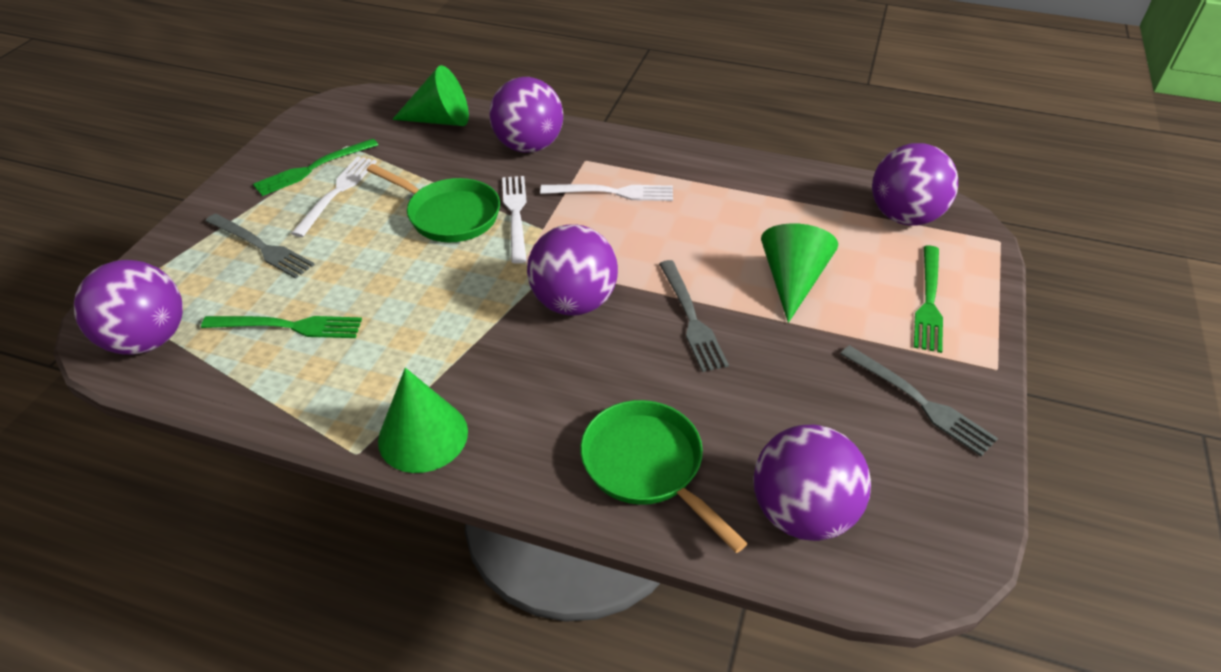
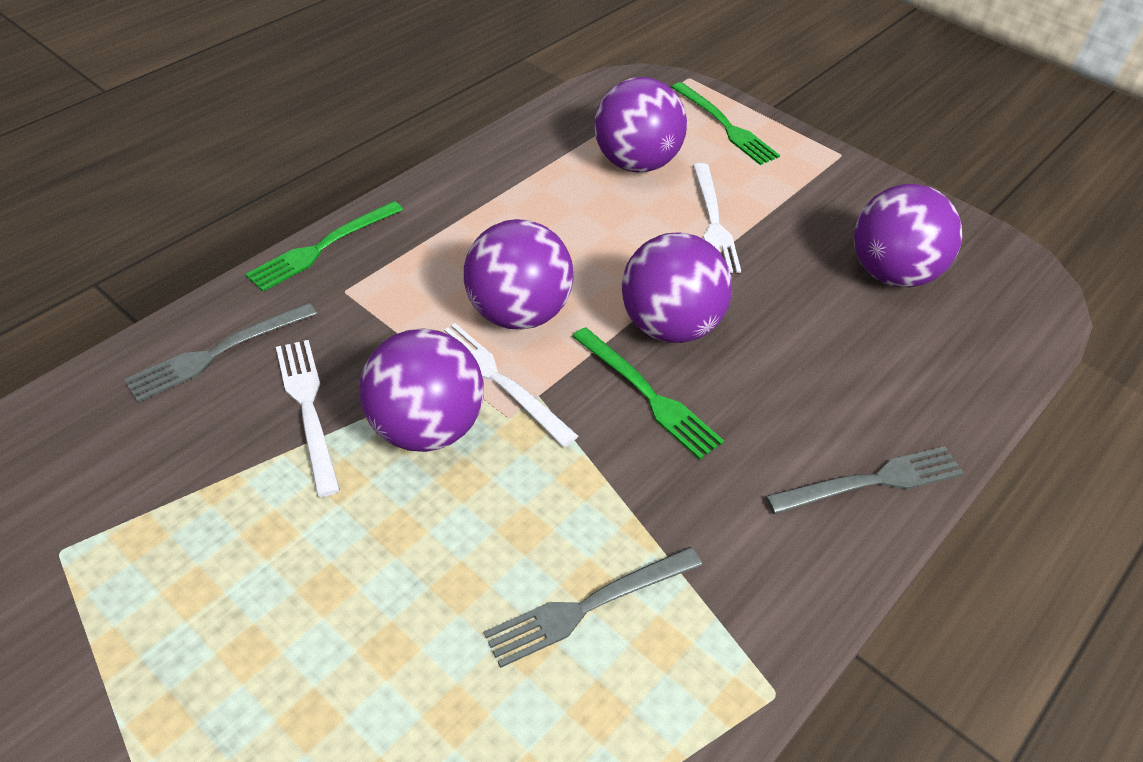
green cone: [378,368,468,473] [392,65,469,126] [761,223,838,323] = 3 -> none = 0
green pan: [367,164,500,242] [580,400,748,553] = 2 -> none = 0

